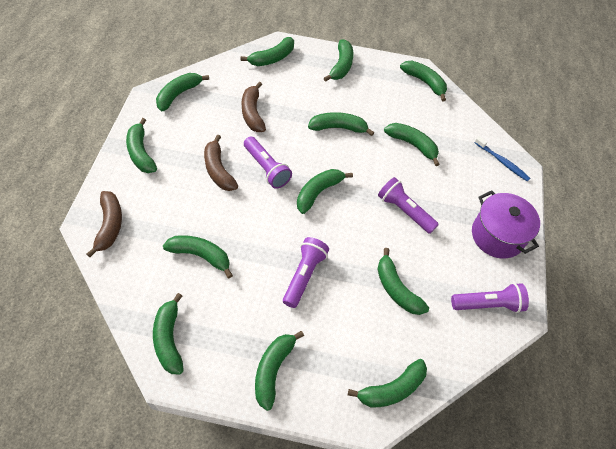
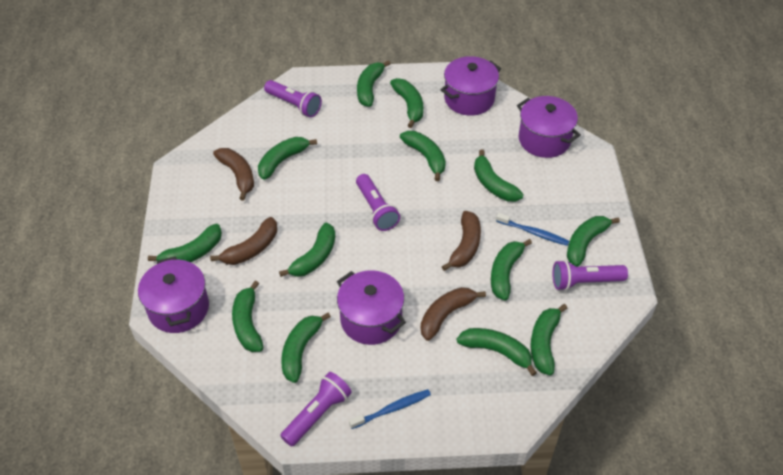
blue toothbrush: [474,136,531,182] = 1 -> [349,389,431,429] [496,213,569,246] = 2
brown banana: [87,191,122,257] [204,134,238,191] [241,82,266,132] = 3 -> [210,217,277,265] [213,148,254,201] [421,287,486,341] [442,211,481,271] = 4
purple pot: [472,191,540,259] = 1 -> [138,256,209,333] [337,270,406,345] [441,56,501,116] [517,96,581,158] = 4

